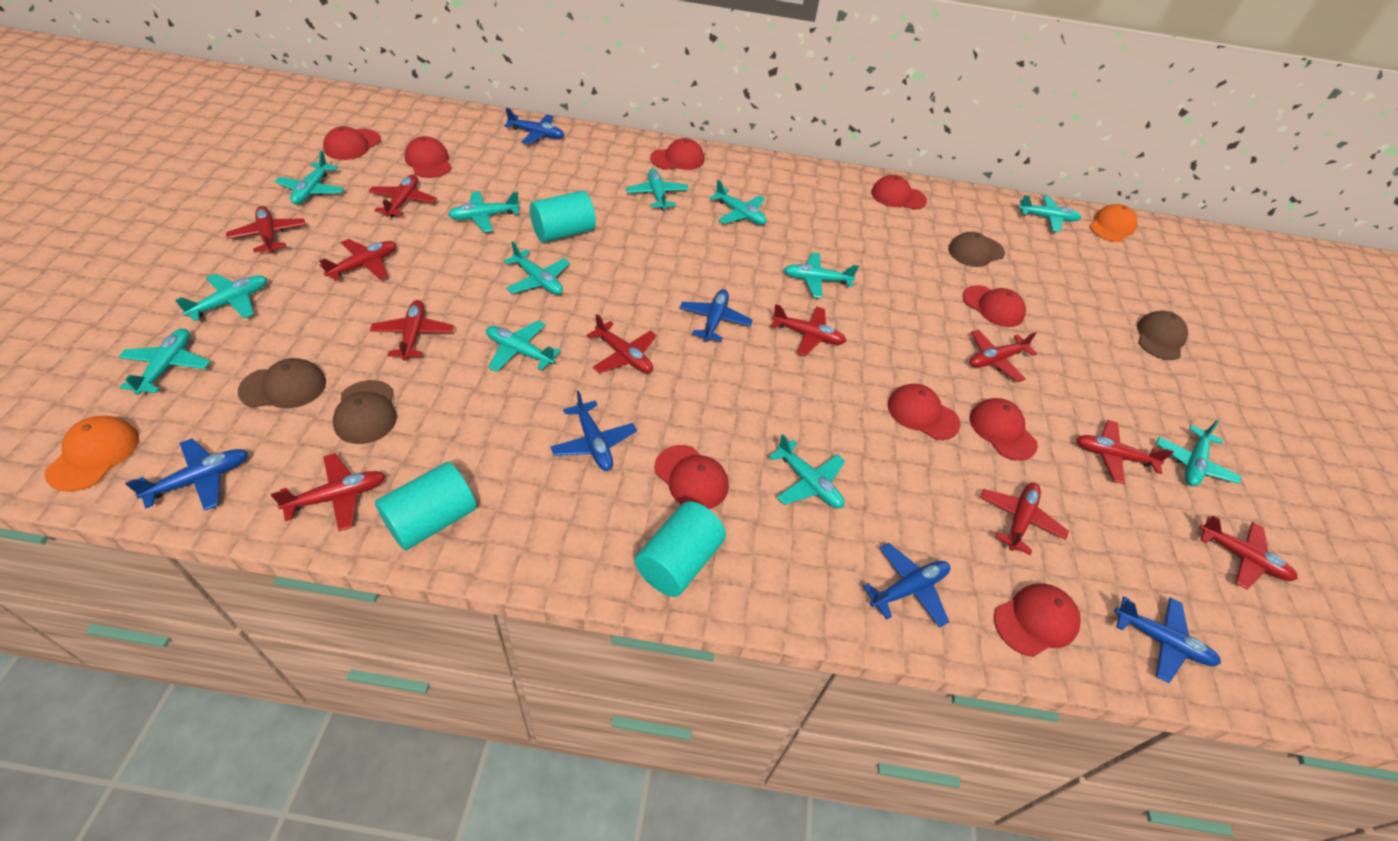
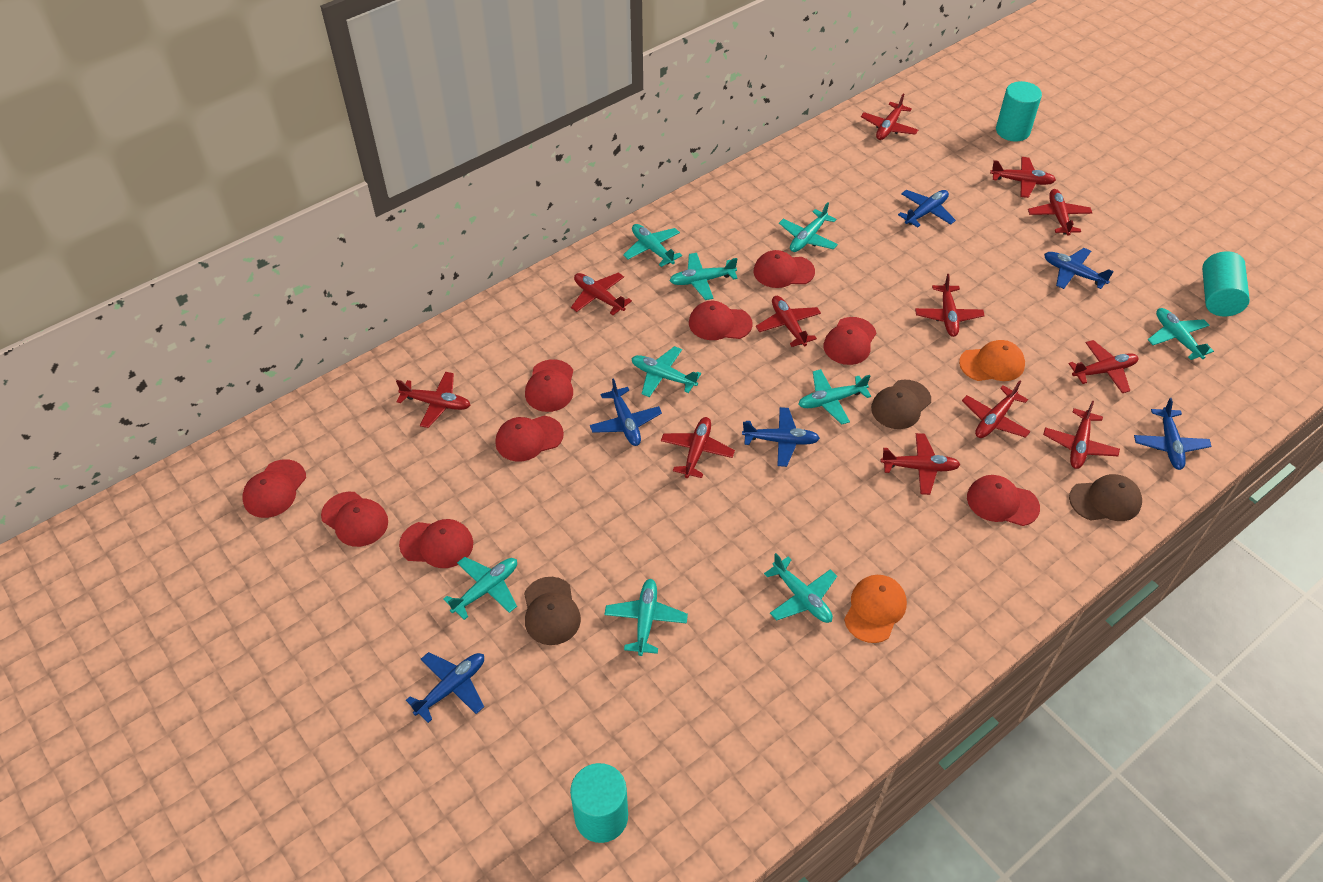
brown cap: [238,358,326,408] [333,380,397,444] [948,232,1005,267] [1137,311,1188,360] = 4 -> [524,577,581,645] [871,380,931,429] [1069,474,1142,521] = 3
red plane: [226,206,306,253] [271,453,386,531] [319,239,396,281] [368,174,437,217] [370,300,454,360] [587,314,657,373] [771,304,846,356] [970,330,1037,382] [980,482,1069,555] [1076,420,1174,484] [1199,515,1298,590] = 11 -> [396,372,470,428] [571,272,632,315] [661,417,735,478] [756,296,821,347] [861,94,918,140] [881,433,960,495] [915,274,985,337] [962,381,1031,438] [990,157,1056,198] [1028,189,1092,236] [1043,400,1120,469] [1068,340,1139,393] = 12
turquoise plane: [119,328,210,395] [175,274,267,321] [275,151,344,204] [448,191,520,232] [486,320,561,372] [504,241,570,295] [626,169,689,210] [710,180,767,225] [769,434,845,508] [784,252,859,298] [1018,195,1081,232] [1156,420,1242,486] = 12 -> [443,557,517,620] [604,579,688,656] [623,224,682,267] [631,346,701,397] [669,253,738,300] [764,553,837,623] [779,202,838,252] [798,369,871,425] [1148,308,1214,360] = 9

